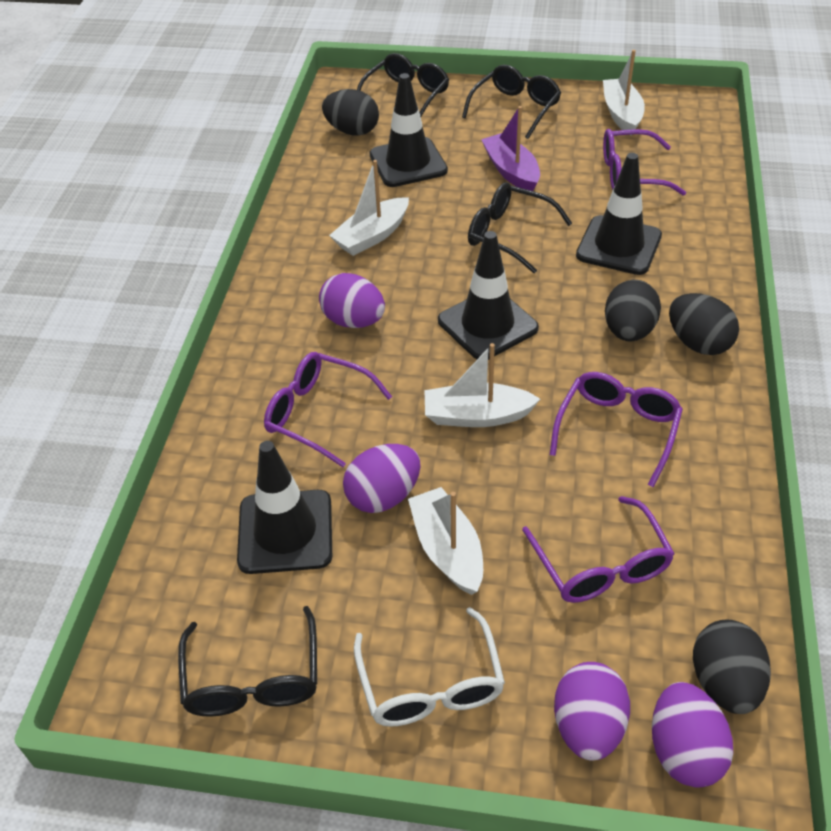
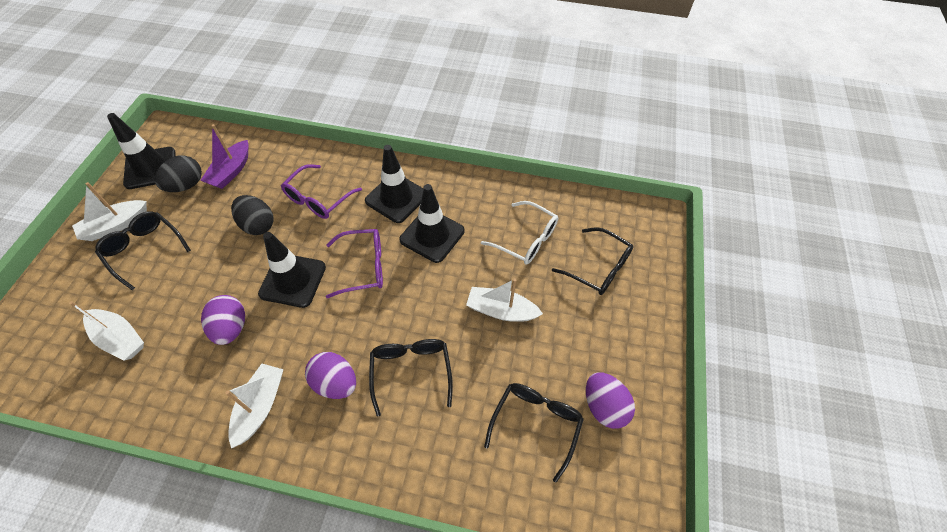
black egg: [322,89,379,136] [605,280,661,342] [669,293,739,355] [693,619,771,714] = 4 -> [155,155,202,192] [231,195,274,235] = 2
purple egg: [319,273,385,328] [343,444,421,513] [554,662,630,761] [652,682,733,788] = 4 -> [201,295,245,345] [305,352,356,399] [586,372,635,429] = 3
purple glasses: [264,352,392,467] [522,496,675,603] [550,372,683,487] [603,129,686,196] = 4 -> [281,164,362,219] [326,229,383,298] = 2

